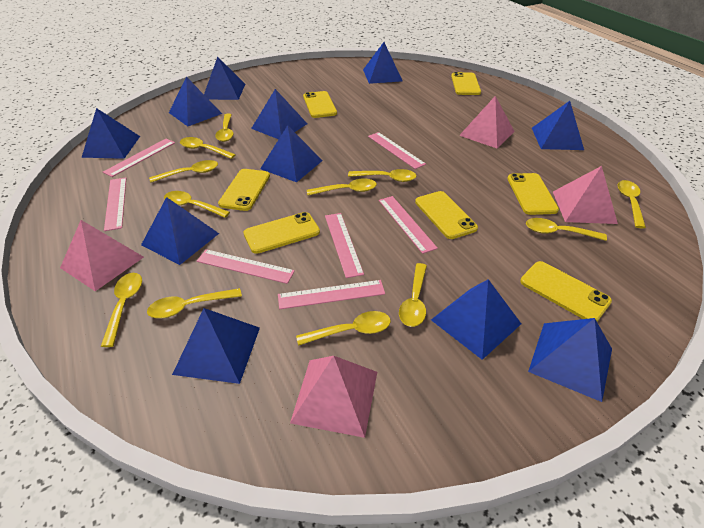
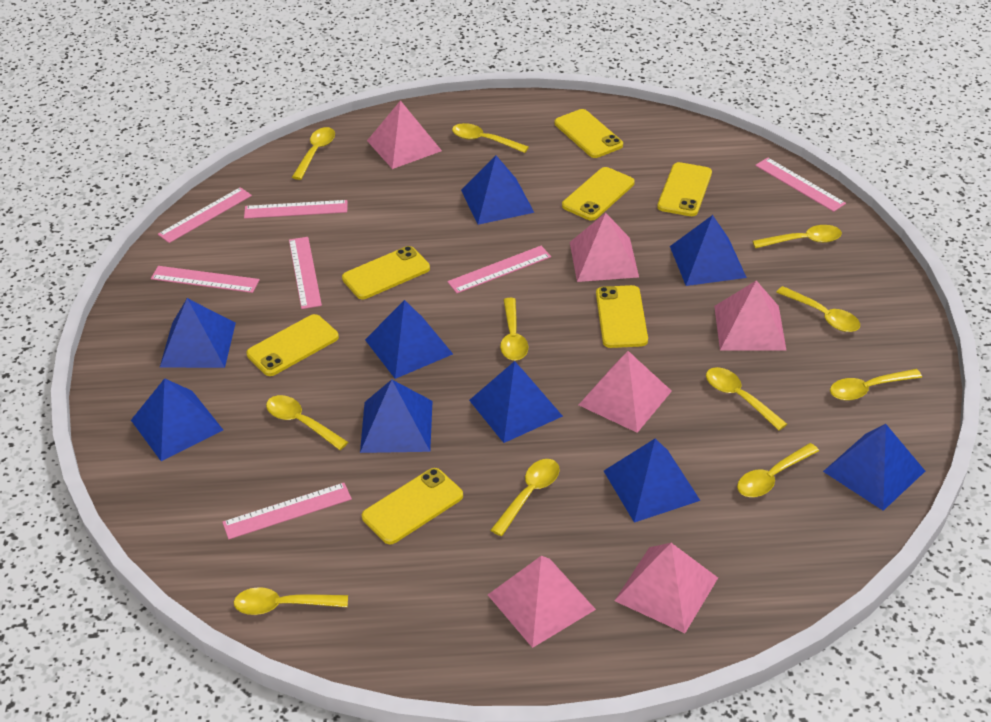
blue pyramid: [81,108,140,159] [141,197,219,265] [169,77,222,126] [172,308,260,384] [204,56,245,100] [251,89,307,139] [260,125,323,182] [363,42,403,84] [431,279,521,360] [528,318,612,402] [532,101,584,150] = 11 -> [131,378,223,461] [160,298,236,368] [360,380,433,453] [365,300,453,379] [461,155,534,225] [469,361,563,443] [604,438,701,523] [670,215,747,286] [823,424,925,511] = 9
pink pyramid: [60,220,144,291] [290,356,377,438] [459,96,515,148] [553,166,618,224] = 4 -> [367,100,442,169] [488,556,596,648] [570,213,639,282] [579,351,672,433] [615,543,718,633] [714,281,786,350] = 6
yellow spoon: [101,273,142,347] [147,288,242,318] [149,160,218,183] [164,191,230,218] [180,137,236,159] [215,113,234,142] [296,311,391,346] [307,179,377,196] [348,169,416,182] [399,263,427,327] [526,218,607,241] [618,180,646,228] = 12 -> [234,587,348,615] [266,395,348,450] [292,127,335,180] [452,123,529,153] [491,459,560,536] [500,298,528,361] [706,367,787,430] [737,443,819,497] [753,225,842,249] [776,286,860,332] [830,369,922,400] = 11

